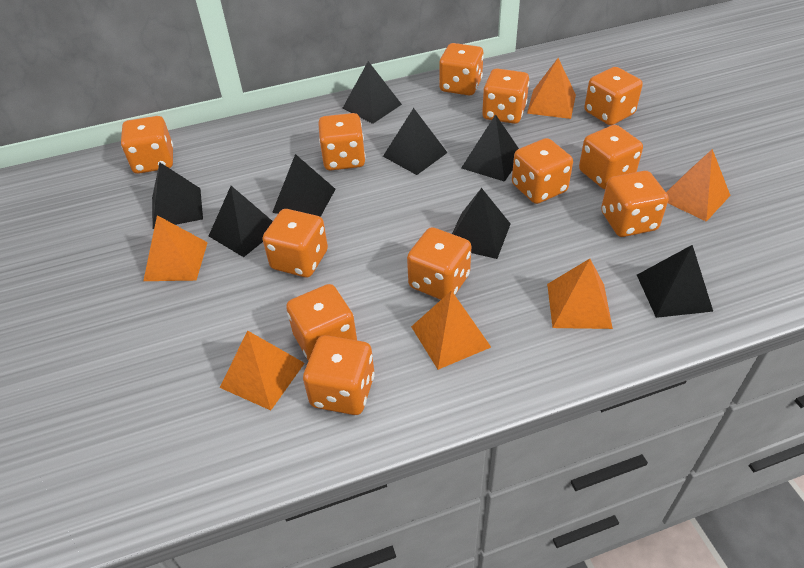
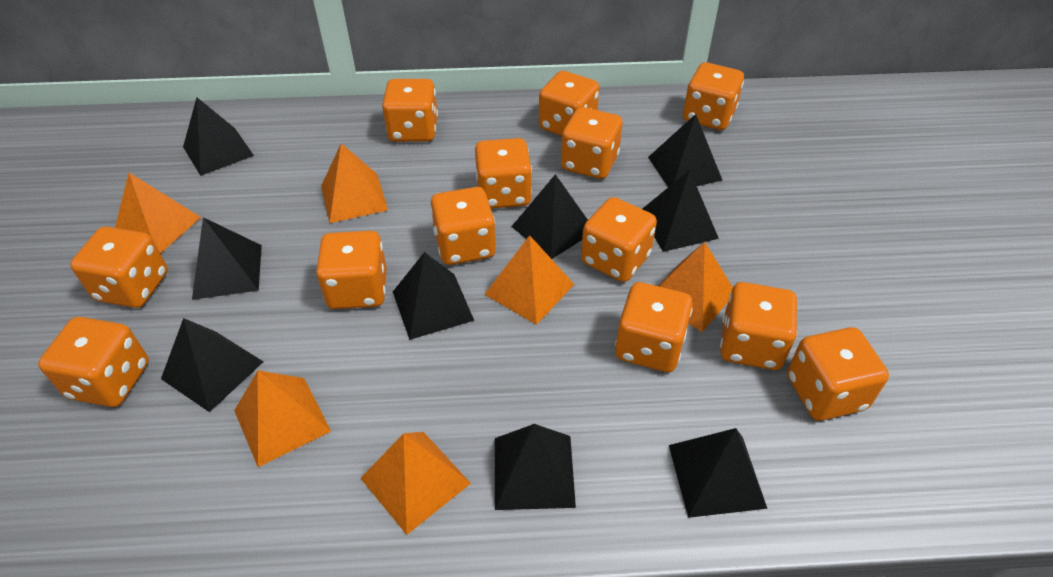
black pyramid: [152,162,203,229] [209,186,273,257] [272,154,335,217] [342,61,402,124] [383,108,448,175] [452,188,511,259] [461,114,519,182] [637,245,713,318] = 8 -> [161,318,264,412] [183,98,254,176] [192,217,262,300] [393,252,474,340] [495,424,576,510] [511,174,588,259] [642,170,719,252] [648,114,723,187] [669,428,767,518] = 9
orange dice: [121,116,173,174] [262,209,328,277] [286,284,357,361] [303,335,375,415] [318,113,366,171] [407,227,471,300] [439,43,484,95] [482,68,529,124] [512,138,573,204] [579,125,643,189] [584,67,643,125] [601,171,669,237] = 12 -> [38,317,149,407] [70,226,168,308] [316,231,387,309] [382,79,438,142] [430,187,496,265] [475,138,532,209] [539,71,599,136] [561,107,622,179] [581,197,657,282] [615,282,693,372] [683,62,744,130] [720,282,797,370] [787,327,889,421] = 13

